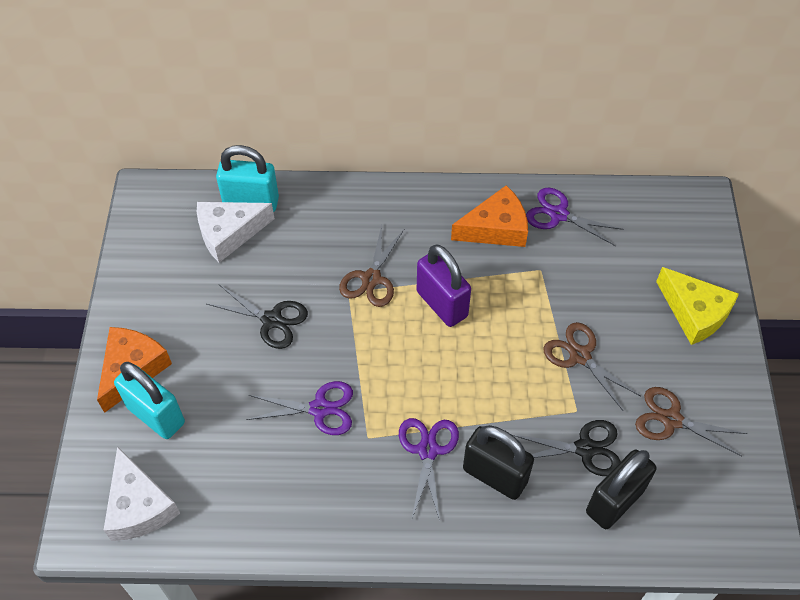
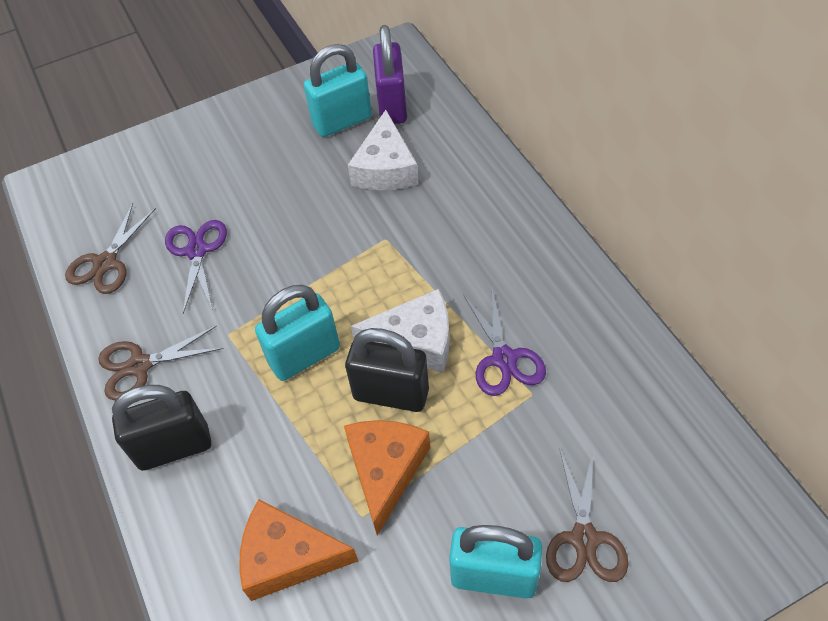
black scissors: [207,285,308,349] [513,420,621,476] = 2 -> none = 0
purple scissors: [246,381,353,435] [399,418,459,521] [526,188,624,246] = 3 -> [165,220,227,313] [464,289,546,396] = 2
turquoise padlock: [114,362,185,439] [216,145,279,212] = 2 -> [255,285,340,381] [304,44,372,137] [449,525,542,599] = 3
yellow cheese: [656,267,739,345] = 1 -> none = 0

